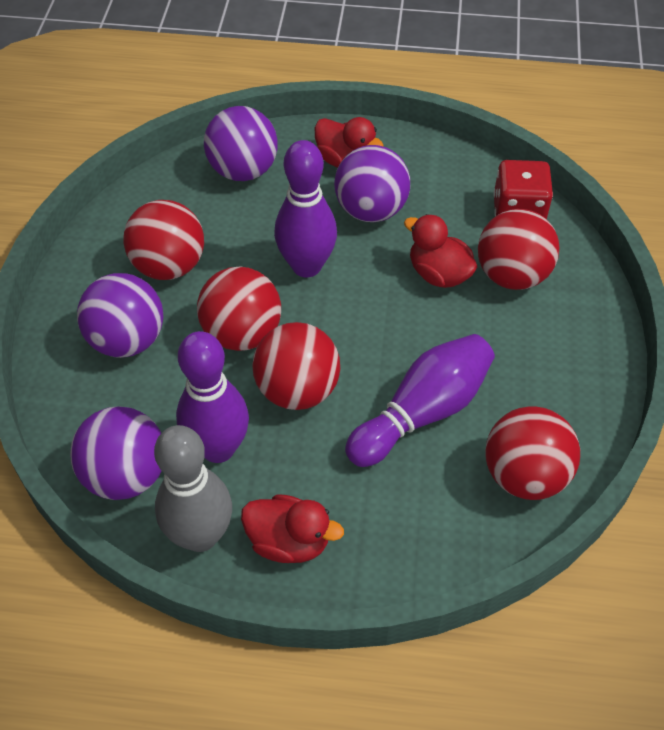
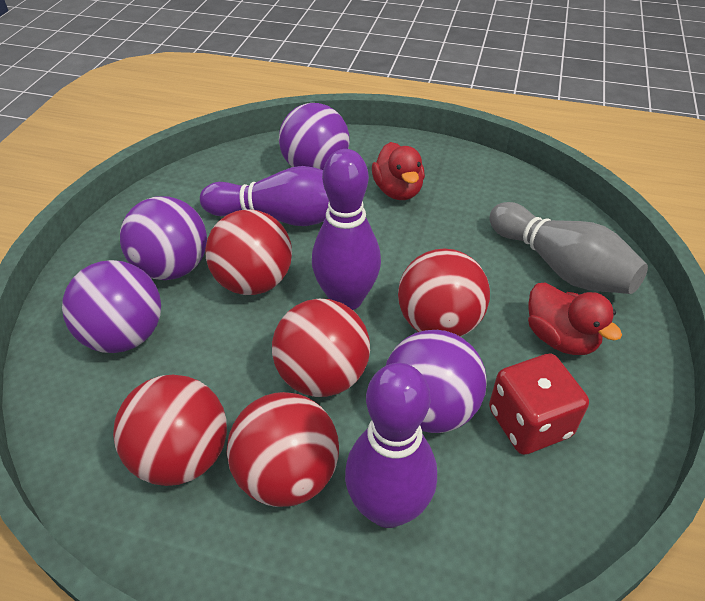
red duck: [241,494,344,563] [315,117,384,168] [404,214,477,288] = 3 -> [372,142,425,200] [528,282,622,355] = 2

